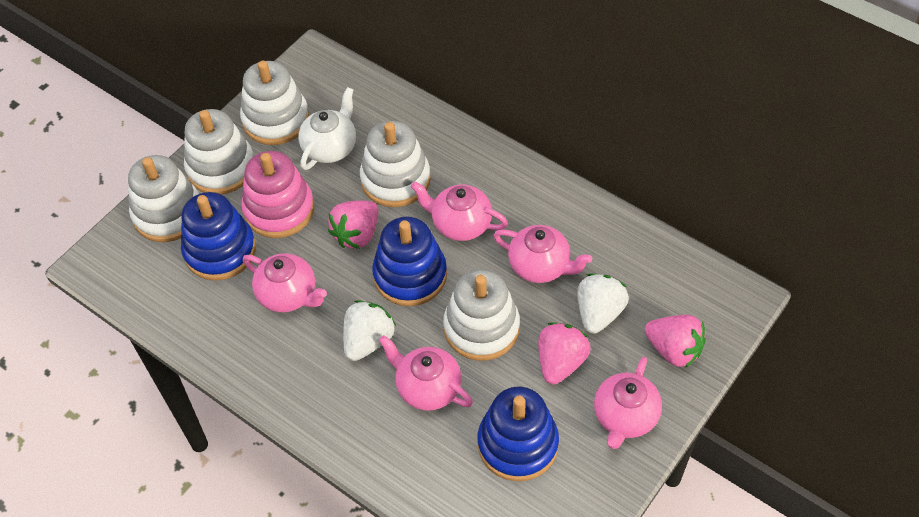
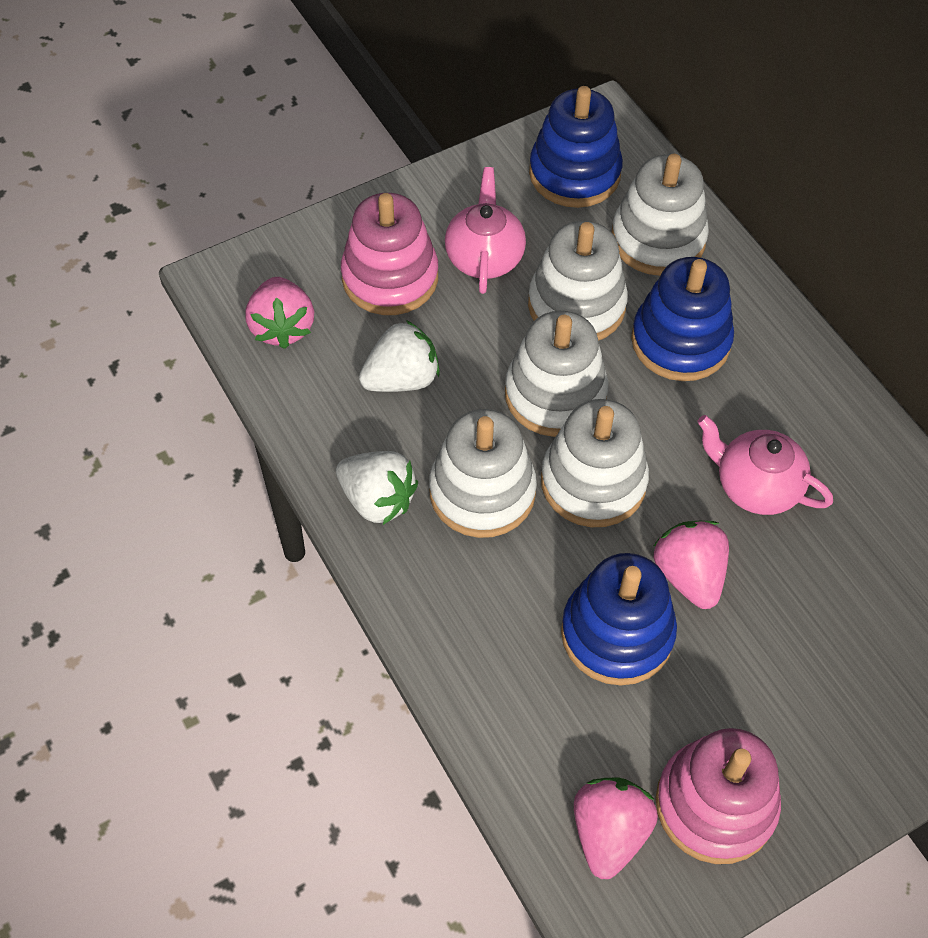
pink stacking toy: [241,151,314,238] = 1 -> [341,193,438,315] [656,728,781,864] = 2
pink teapot: [243,253,327,312] [379,335,473,411] [411,181,508,241] [493,225,592,283] [594,357,662,449] = 5 -> [445,167,526,294] [698,415,833,515] = 2
white teapot: [298,87,356,170] = 1 -> none = 0

